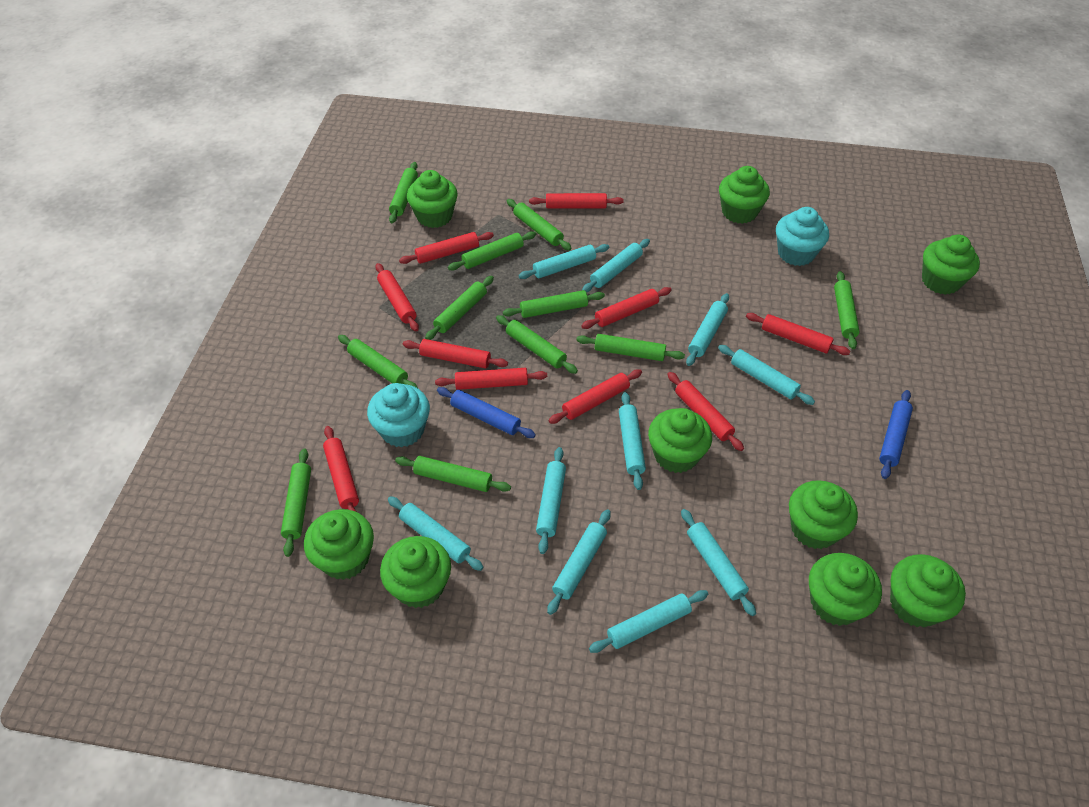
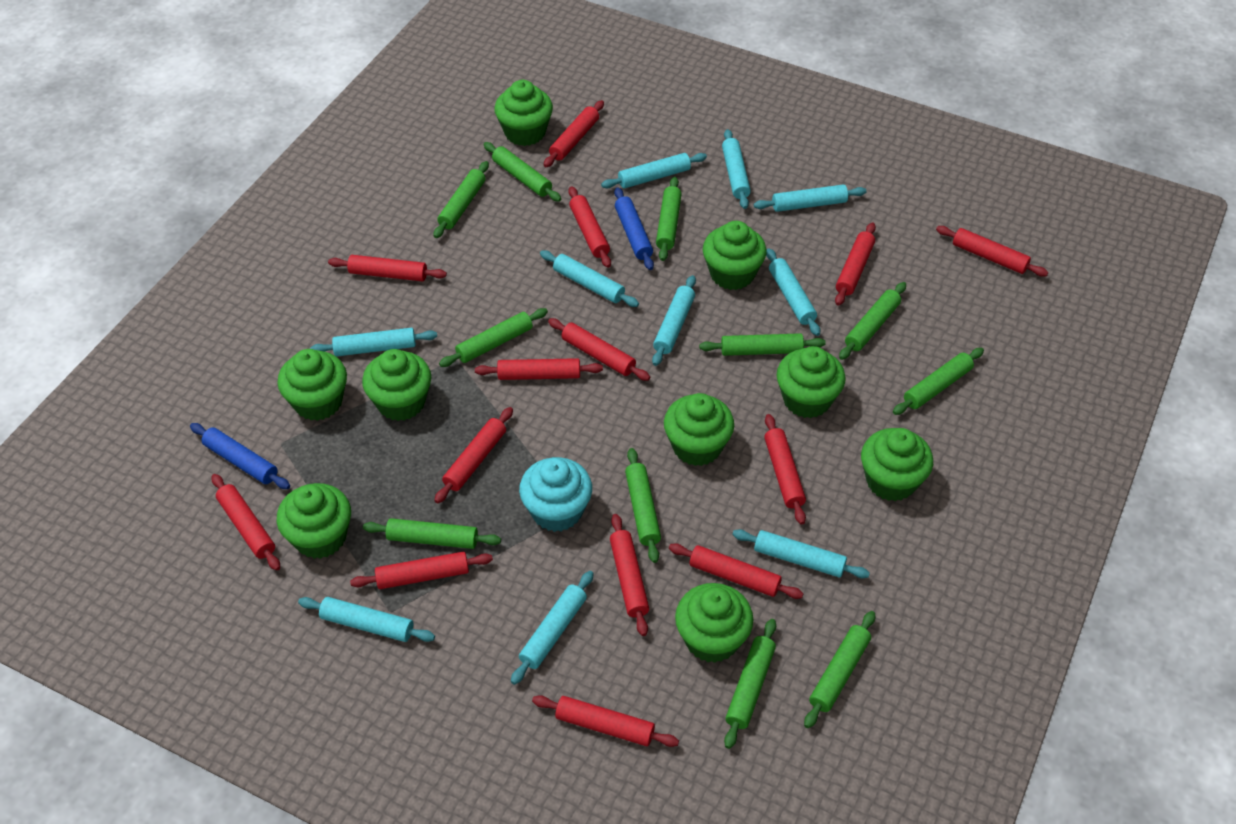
red rolling pin: [323,426,359,512] [375,263,419,331] [399,232,494,264] [403,339,508,369] [435,368,547,390] [529,193,624,209] [549,369,642,424] [581,287,672,329] [667,372,744,451] [746,313,850,355] = 10 -> [211,474,280,571] [328,255,447,282] [350,551,493,589] [434,407,513,504] [475,358,603,380] [532,695,679,747] [544,100,604,167] [548,318,650,381] [568,186,611,268] [610,514,649,636] [669,543,803,599] [764,414,806,525] [835,222,876,306] [936,226,1048,277] = 14
turquoise cupcake: [367,383,430,447] [776,207,829,266] = 2 -> [519,457,592,532] = 1

